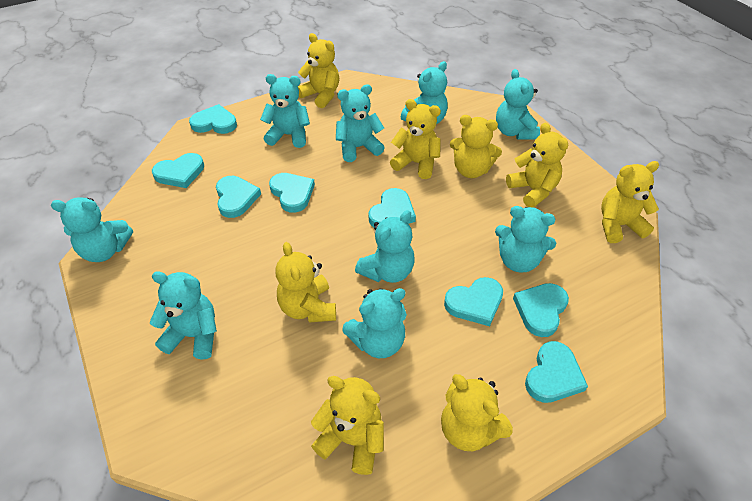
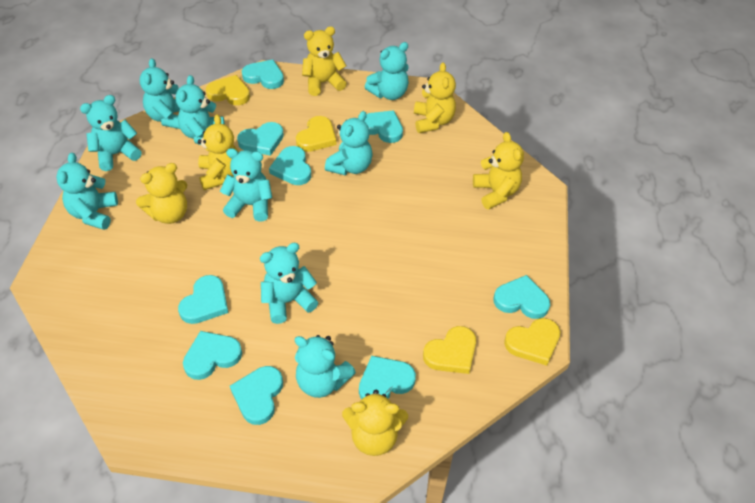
turquoise heart: [152,153,204,188] [189,104,237,134] [216,176,261,218] [269,173,315,213] [369,188,416,227] [444,277,503,326] [513,283,569,337] [525,341,588,403] = 8 -> [178,275,228,324] [183,331,242,380] [230,366,283,425] [237,122,284,156] [242,59,284,89] [269,146,311,185] [359,356,416,400] [364,110,403,143] [494,275,550,319] = 9
yellow heart: none = 0 -> [206,75,250,105] [296,116,337,152] [423,326,476,374] [504,318,560,366] = 4
yellow teddy bear: [275,242,336,322] [298,33,339,108] [311,376,384,475] [390,99,441,179] [441,374,513,451] [450,115,502,178] [506,123,568,208] [601,161,659,243] = 8 -> [136,163,187,224] [198,114,239,190] [302,26,347,96] [342,390,408,456] [414,62,456,133] [473,132,524,210] = 6

